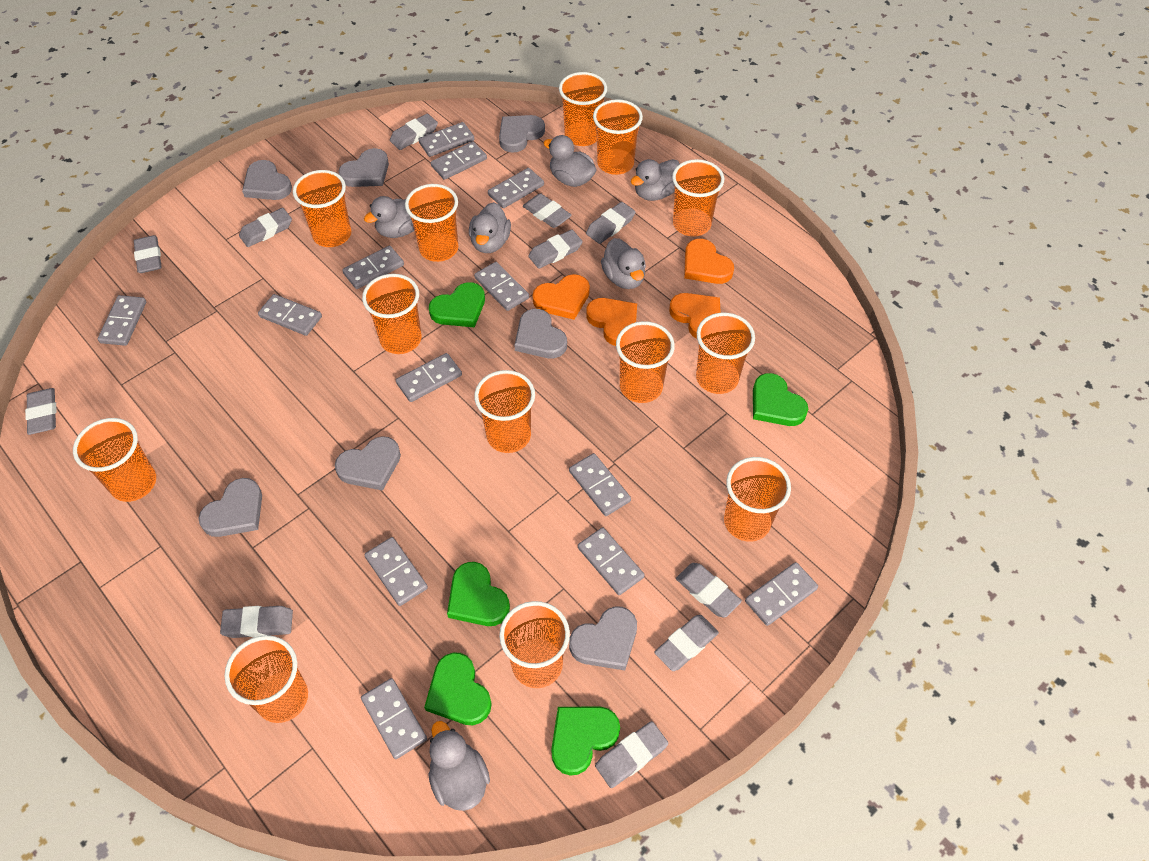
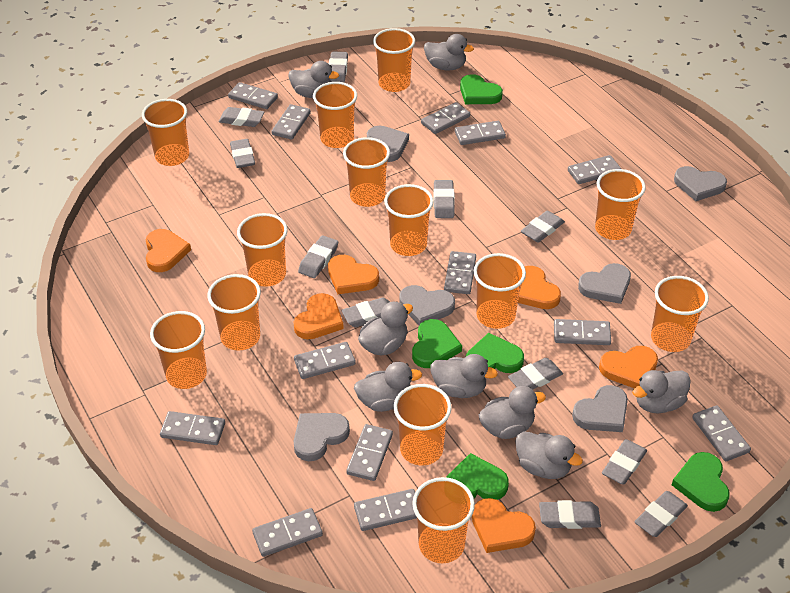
grey duck: [364,196,414,238] [428,721,490,811] [469,202,511,253] [544,135,597,187] [601,238,646,289] [631,159,679,201] = 6 -> [288,61,339,98] [354,362,422,412] [358,301,413,355] [424,34,474,70] [430,354,498,398] [478,386,546,439] [515,431,583,479] [632,370,691,413] = 8
grey heart: [198,478,262,537] [242,160,292,200] [335,436,401,491] [338,148,389,187] [499,115,545,153] [514,309,567,358] [569,606,637,670] = 7 -> [293,413,350,461] [367,126,409,162] [399,285,455,325] [572,385,628,432] [578,263,631,304] [674,166,727,201] = 6
orange heart: [533,274,590,320] [586,298,637,346] [669,293,721,339] [684,239,734,284] = 4 -> [146,229,191,272] [293,293,344,339] [328,255,379,294] [472,498,536,553] [518,266,561,309] [599,346,658,388] = 6

